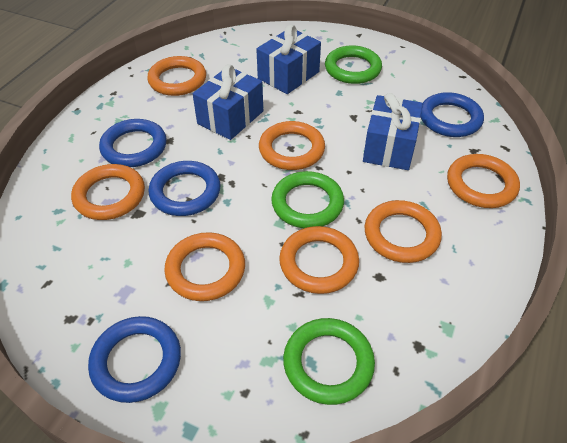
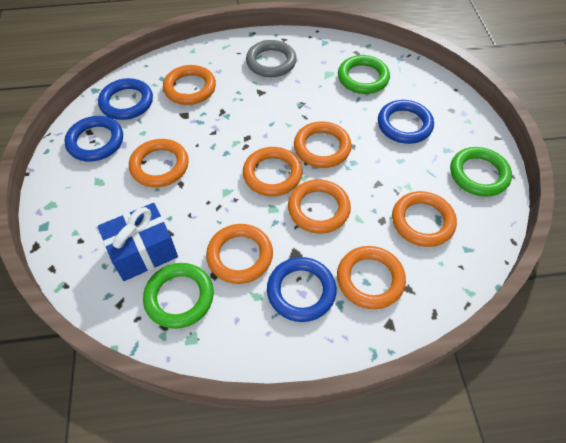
blue gift: [193,64,263,140] [256,24,321,94] [363,93,423,170] = 3 -> [98,203,178,281] = 1
grey ring: none = 0 -> [246,40,297,77] = 1
orange ring: [71,164,145,220] [147,56,206,96] [164,232,245,301] [259,121,325,170] [279,226,359,294] [364,200,442,263] [447,154,520,208] = 7 -> [129,139,189,187] [163,65,216,105] [206,224,273,284] [243,147,303,196] [288,180,351,233] [294,121,352,168] [337,246,406,309] [392,191,457,247] = 8

